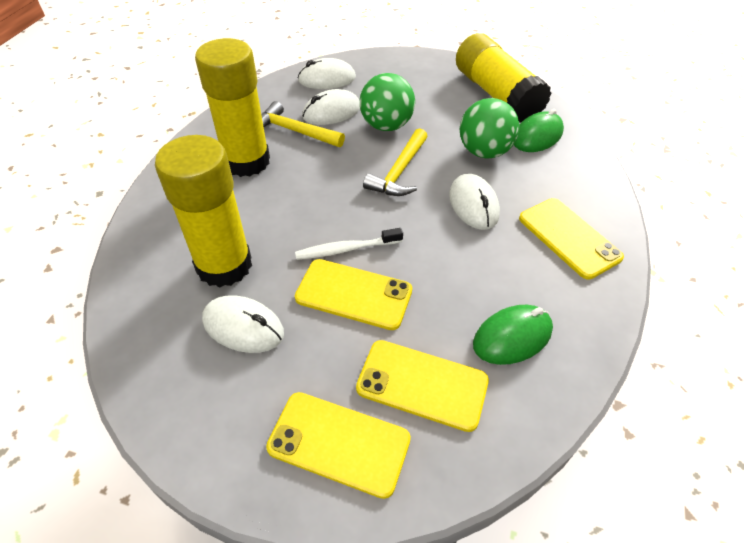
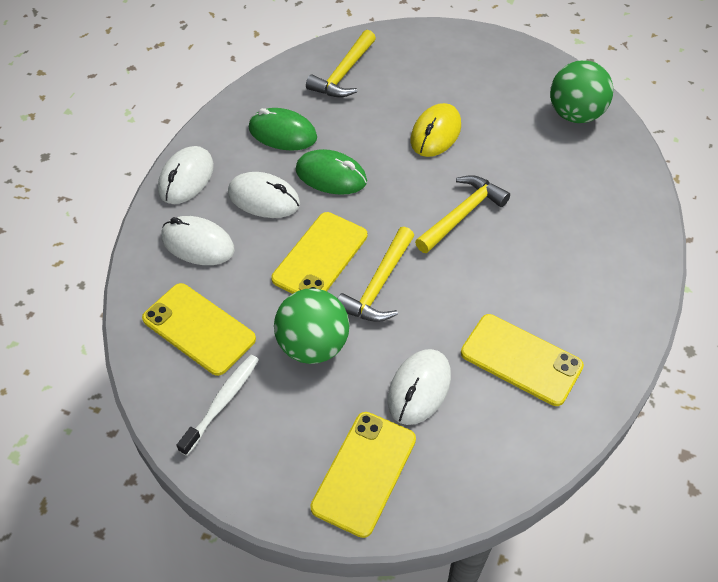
yellow glue stick: [155,135,252,287] [195,38,270,177] [456,33,551,122] = 3 -> none = 0
yellow hammer: [262,101,345,147] [363,128,428,196] = 2 -> [306,30,376,97] [337,227,414,322] [415,175,510,253] = 3
yellow mouse: none = 0 -> [411,103,461,157] = 1

